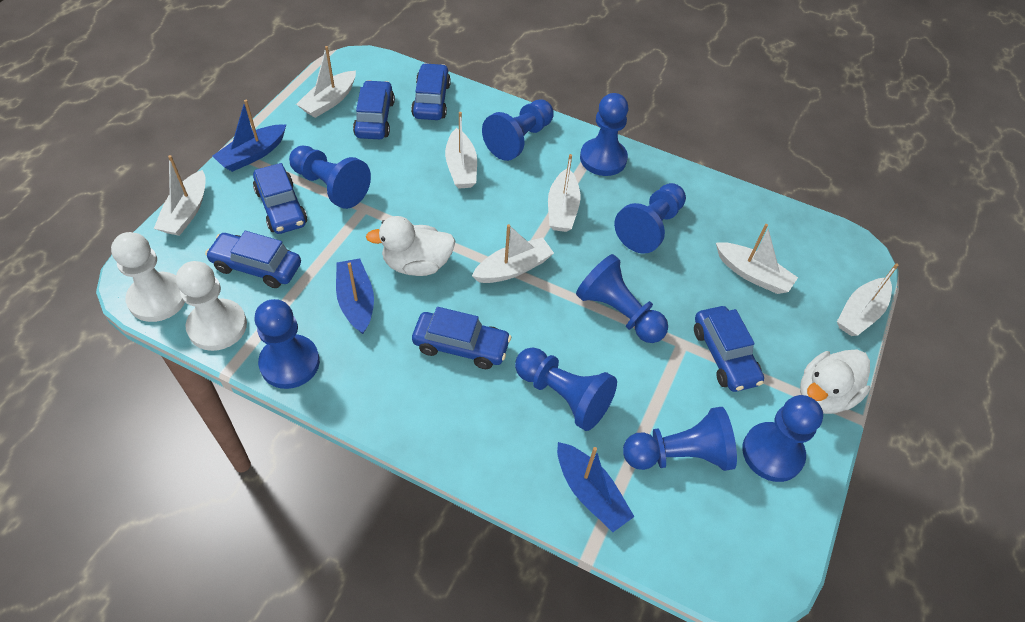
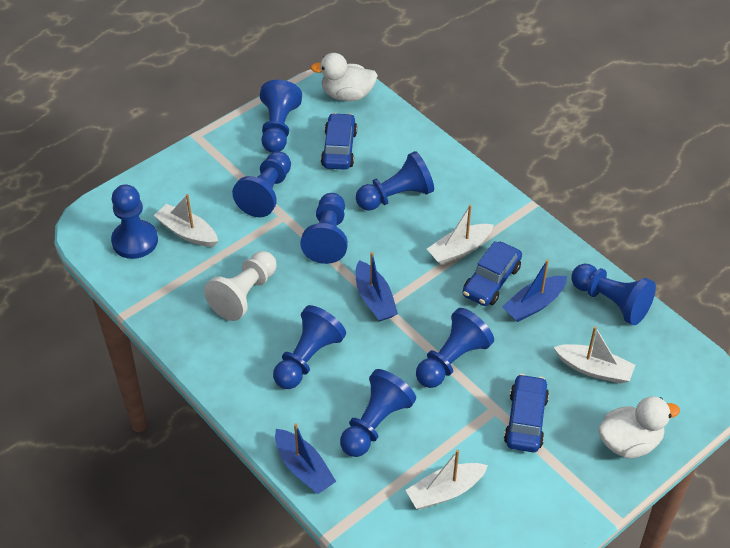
blue car: [205,231,301,288] [253,163,307,234] [353,80,395,139] [411,63,451,120] [412,307,511,369] [694,306,764,392] = 6 -> [321,113,357,170] [463,241,522,306] [504,374,549,452] = 3
white boat: [154,155,206,236] [296,46,356,118] [445,112,477,189] [472,224,554,283] [548,154,581,232] [716,224,798,294] [837,263,898,336] = 7 -> [154,194,218,247] [406,450,488,509] [427,205,494,265] [554,326,635,384] = 4
white pawn: [111,232,185,322] [176,261,247,351] = 2 -> [204,251,276,321] = 1

